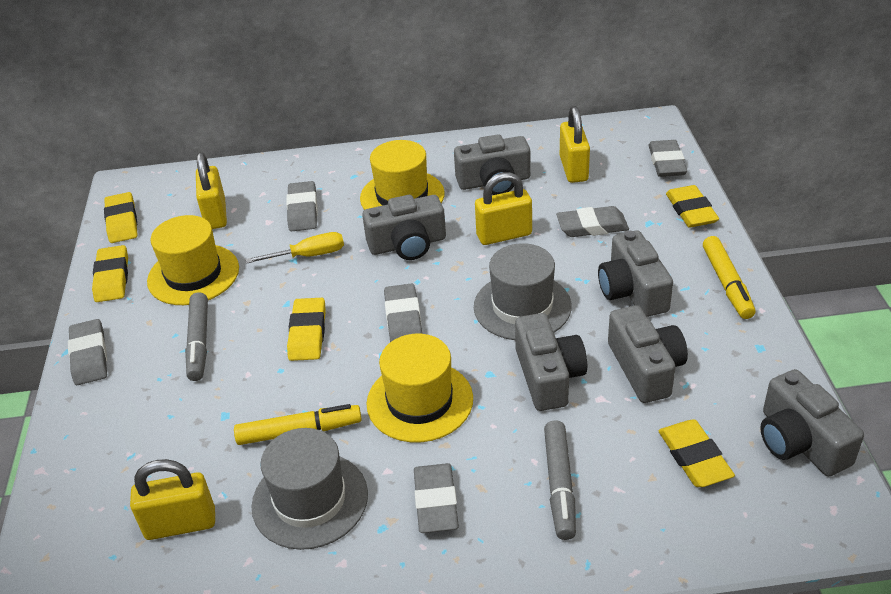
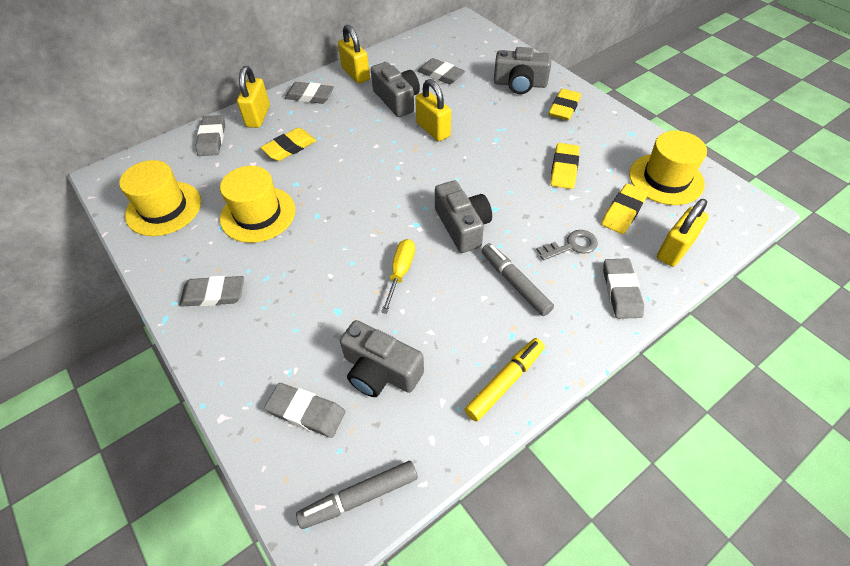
grey camera: [362,195,446,260] [454,134,530,195] [515,313,587,411] [598,231,673,317] [608,305,688,403] [760,369,864,476] = 6 -> [340,320,424,397] [371,62,420,117] [435,180,492,253] [494,47,551,94] = 4
grey hat: [251,428,368,550] [474,243,572,340] = 2 -> none = 0
grey key: none = 0 -> [536,230,598,261] = 1
yellow eraser: [92,245,128,302] [104,192,138,243] [287,298,326,361] [659,419,735,487] [666,185,719,228] = 5 -> [260,128,316,161] [549,89,581,120] [550,143,579,189] [601,183,648,234] = 4
yellow marker: [234,404,362,445] [703,236,756,319] = 2 -> [465,338,545,422] = 1

